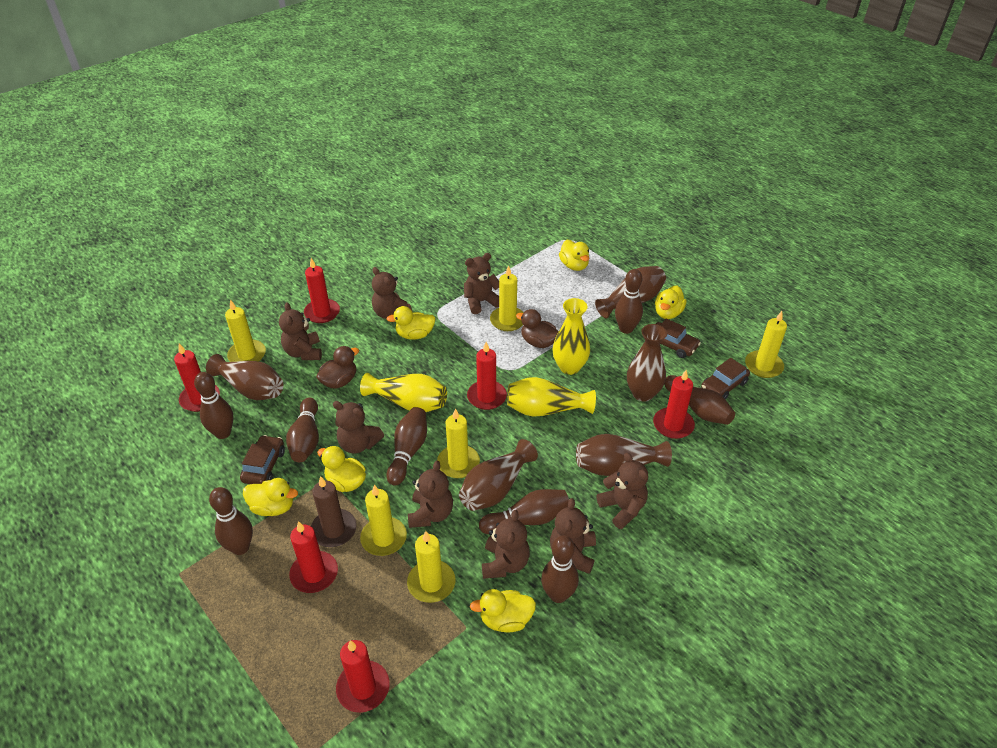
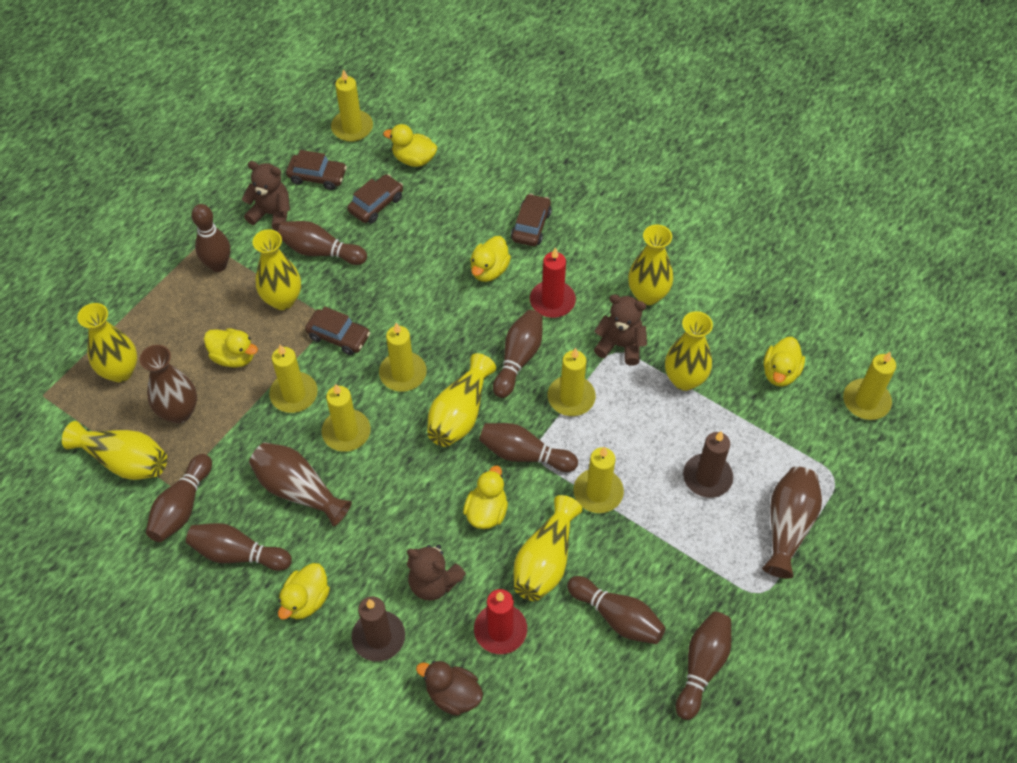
brown candle: [311,476,357,547] = 1 -> [352,597,405,662] [683,431,733,498] = 2
brown car: [240,435,285,484] [656,319,701,358] [701,358,750,399] = 3 -> [286,150,347,190] [305,306,370,355] [347,174,403,224] [511,194,552,246] = 4
brown duck: [316,346,359,389] [516,309,559,348] = 2 -> [416,661,483,716] = 1
brown teddy bear: [279,302,322,360] [333,401,384,453] [372,267,412,319] [408,461,453,528] [464,253,499,314] [482,510,530,579] [550,498,596,574] [597,453,648,529] = 8 -> [242,161,290,231] [407,545,466,600] [594,294,647,366] = 3
brown vase: [206,354,283,400] [459,439,538,511] [576,434,672,476] [595,266,666,318] [627,324,667,401] = 5 -> [140,345,197,423] [249,442,352,527] [762,467,822,579] = 3
red candle: [174,344,220,412] [289,521,338,593] [304,258,340,323] [336,640,389,713] [467,342,507,410] [653,370,695,439] = 6 -> [474,589,527,654] [530,248,576,318] = 2
yellow candle: [225,299,266,362] [360,485,407,556] [407,531,455,603] [437,408,480,478] [490,265,524,331] [745,311,787,378] = 6 -> [269,345,318,413] [322,384,371,452] [331,69,373,142] [379,323,427,392] [548,348,596,416] [573,447,624,513] [843,352,896,420] = 7
yellow vase: [360,373,447,412] [507,377,596,417] [553,298,590,375] = 3 -> [62,421,167,480] [77,303,137,382] [253,229,301,310] [427,353,496,447] [513,495,583,601] [628,224,673,305] [665,311,713,391] = 7

